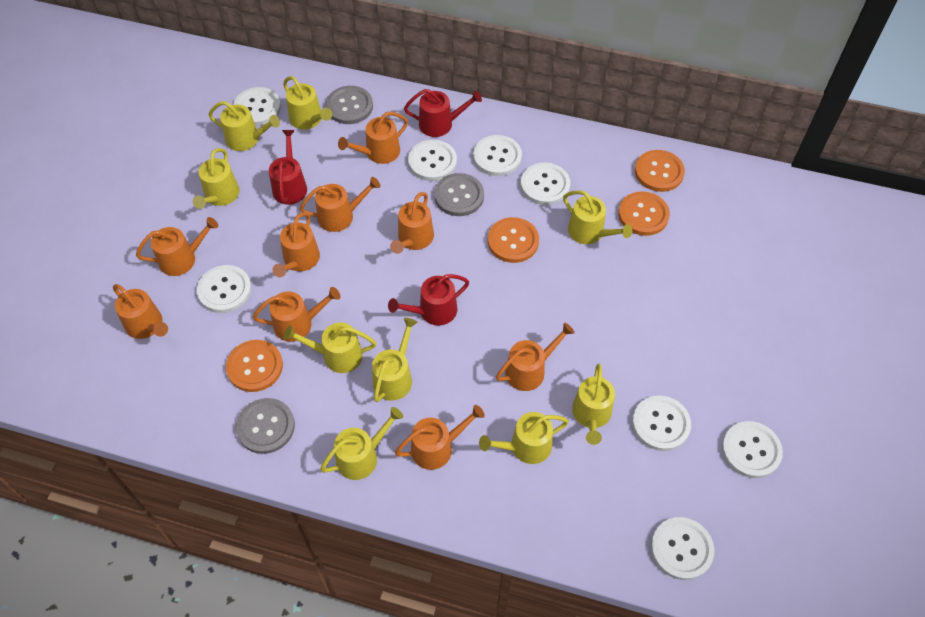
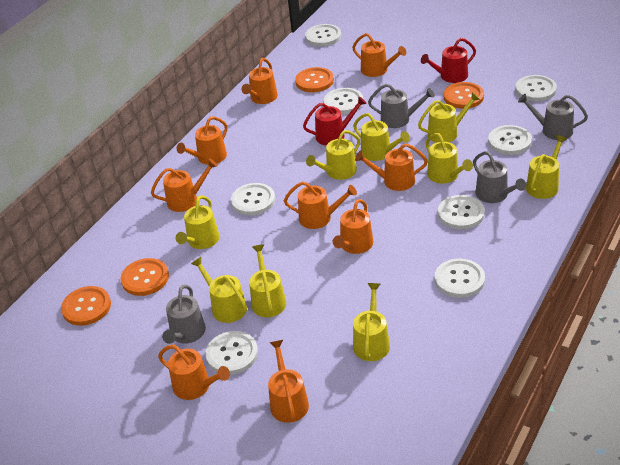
grey button: [236,398,295,454] [326,86,373,124] [434,173,484,216] = 3 -> none = 0
grey watering can: none = 0 -> [162,285,206,344] [368,84,435,128] [473,151,526,203] [518,94,588,140] = 4
red watering can: [269,130,307,205] [388,274,469,326] [404,89,482,137] = 3 -> [303,96,367,145] [421,38,476,83] = 2

